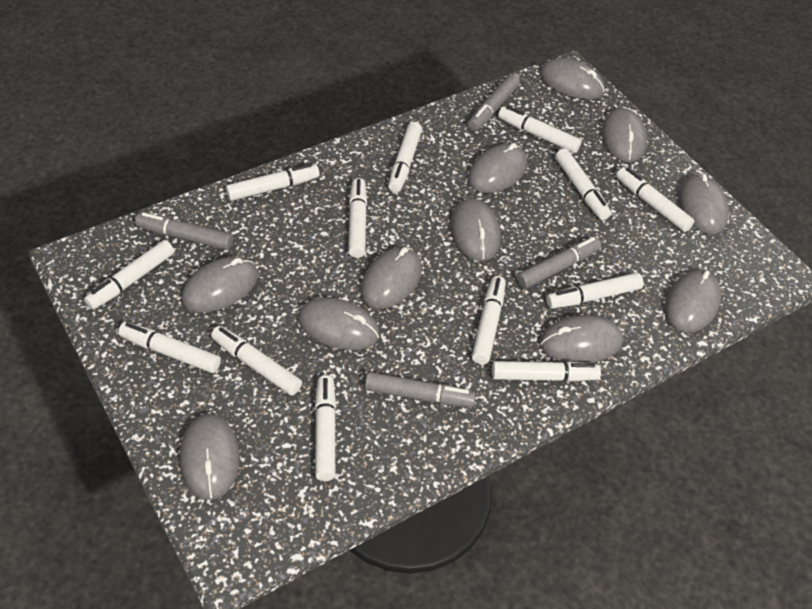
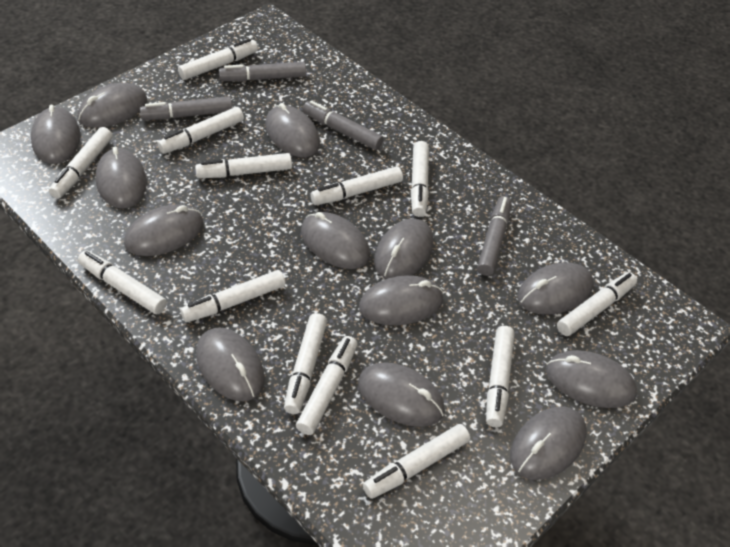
grey mouse: [180,414,240,500] [182,257,258,313] [298,298,380,350] [360,247,422,309] [450,198,501,261] [468,143,527,193] [540,58,605,100] [540,315,623,363] [601,108,647,162] [664,270,721,332] [678,173,729,234] = 11 -> [31,105,80,164] [77,83,147,128] [96,147,147,208] [124,204,204,256] [196,328,265,401] [265,103,320,157] [301,212,370,269] [358,362,445,427] [359,275,443,325] [374,218,433,279] [510,406,587,480] [518,263,594,314] [546,350,637,408] = 13

